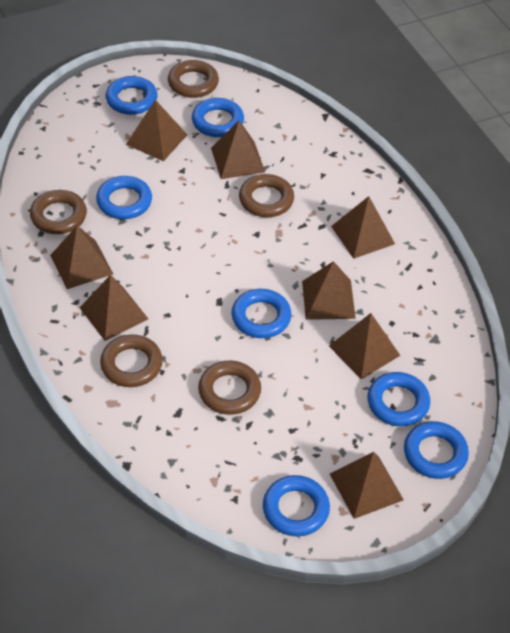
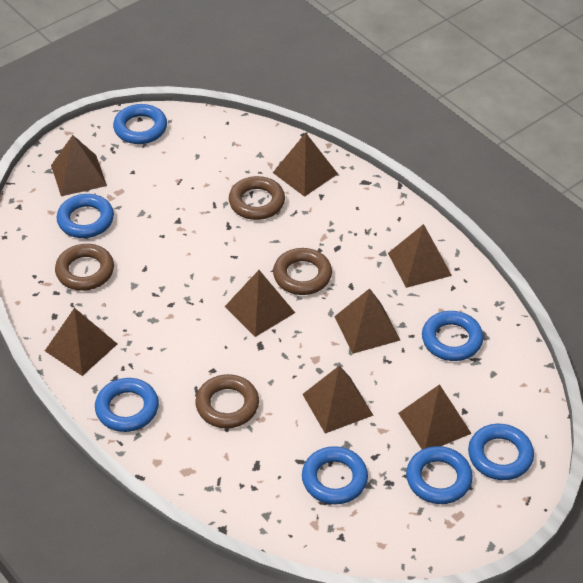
brown ring: [30,190,87,234] [100,335,163,387] [168,60,219,98] [198,360,261,415] [239,174,294,217] = 5 -> [55,244,114,291] [196,374,259,428] [229,176,285,220] [273,248,332,295] = 4

